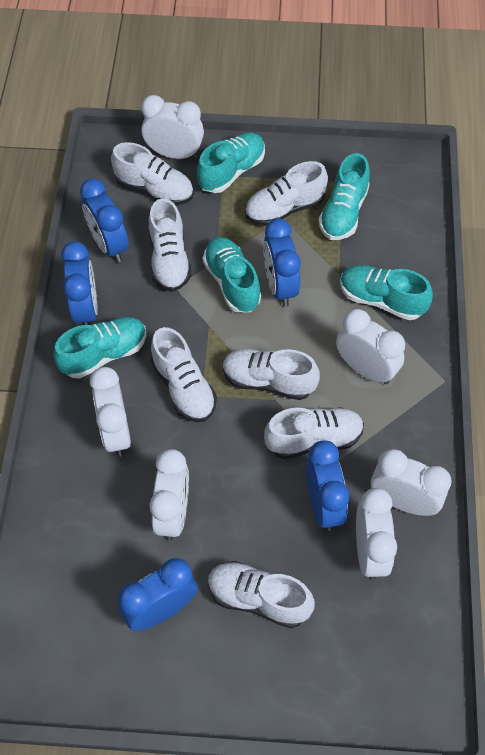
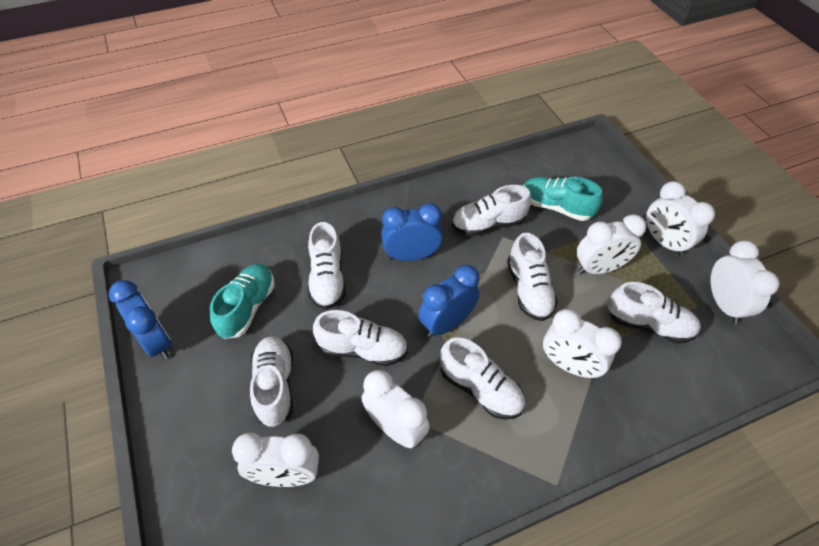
blue clock: [61,241,98,325] [80,179,129,263] [118,558,198,631] [263,218,301,307] [306,440,350,531] = 5 -> [109,280,171,360] [381,203,442,261] [418,265,480,337] = 3
turquoise shoe: [53,317,147,379] [197,132,265,193] [203,237,261,312] [319,153,370,240] [340,265,433,320] = 5 -> [210,264,275,339] [523,177,603,221] = 2

